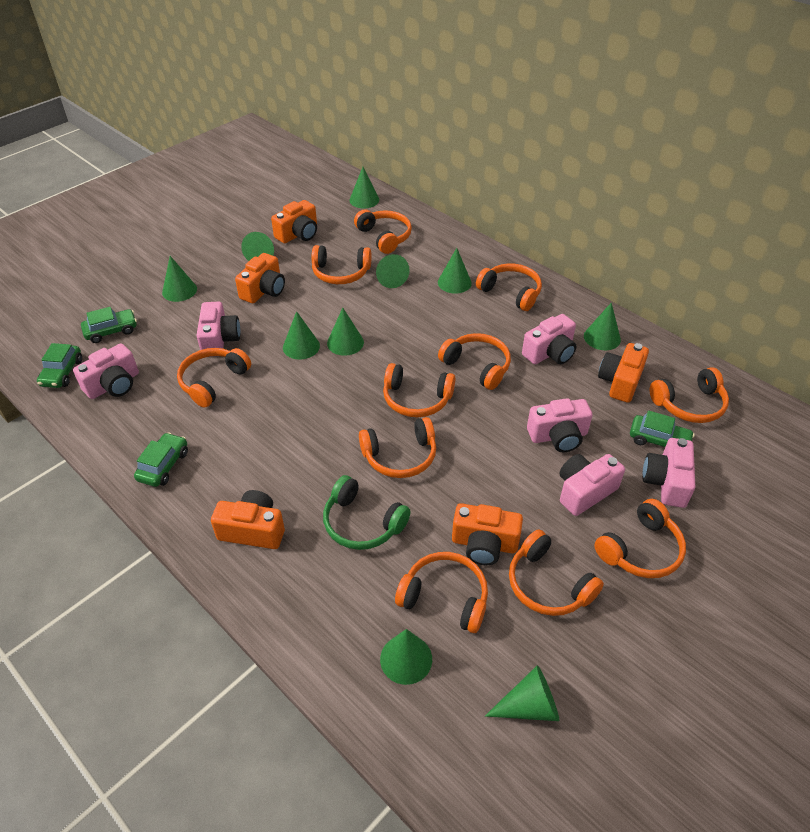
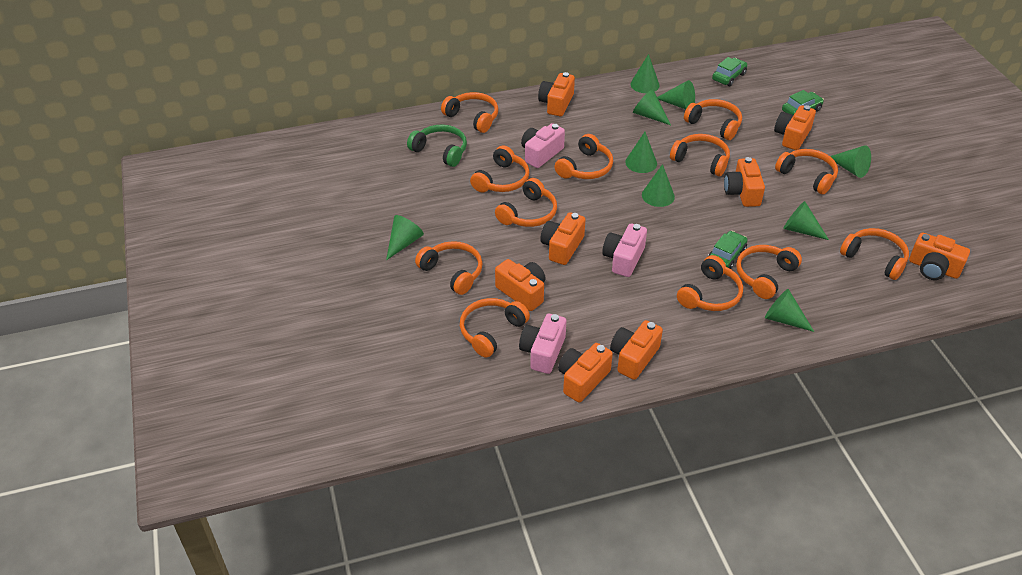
green car: [37,343,82,388] [81,307,137,343] [134,432,188,487] [630,410,695,447] = 4 -> [708,231,747,269] [712,57,747,86] [782,90,824,115] = 3
green cone: [162,256,197,302] [241,232,274,261] [283,311,320,360] [327,308,364,356] [350,167,379,208] [376,254,410,288] [380,629,432,685] [438,248,472,294] [485,665,559,721] [584,303,621,350] = 10 -> [386,215,424,260] [625,132,657,173] [630,54,660,93] [633,89,671,125] [642,164,675,207] [657,80,695,109] [765,289,814,332] [783,201,829,240] [830,146,871,178] = 9
orange camera: [211,490,285,549] [235,253,285,303] [271,200,317,244] [452,503,523,565] [598,343,649,403] = 5 -> [495,259,545,311] [538,72,575,116] [540,212,586,265] [558,343,613,402] [610,320,663,380] [724,157,765,207] [774,105,816,150] [909,233,970,280] = 8
orange headphones: [177,348,251,408] [312,245,371,284] [354,209,412,254] [359,417,436,478] [383,363,455,417] [395,552,488,633] [438,333,511,390] [476,264,542,311] [509,529,604,616] [594,499,686,578] [650,367,729,423] = 11 -> [415,241,482,295] [441,92,498,133] [460,298,530,358] [470,146,529,192] [495,178,557,227] [554,134,613,179] [670,134,730,176] [677,255,743,311] [684,99,742,140] [736,245,802,299] [775,149,838,194] [840,228,909,280] = 12
pink camera: [73,343,139,399] [196,302,240,357] [522,314,577,364] [527,398,593,452] [559,454,625,516] [642,438,695,508] = 6 -> [519,314,566,374] [521,123,565,168] [602,224,647,277] = 3

